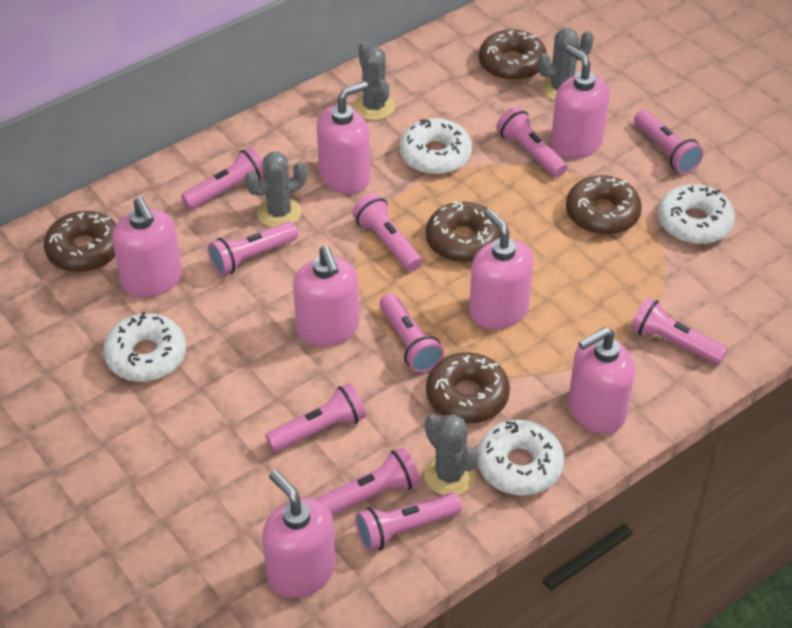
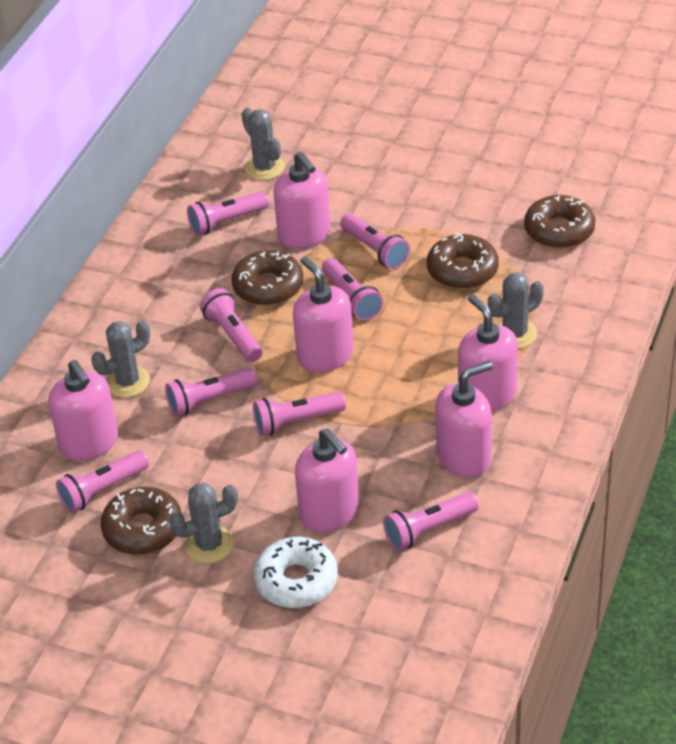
brown donut: [44,211,116,273] [426,201,501,263] [426,352,510,424] [479,29,547,81] [566,175,642,235] = 5 -> [100,487,182,555] [231,250,303,306] [427,233,499,289] [524,195,595,249] = 4
pink flashlight: [181,147,264,210] [208,222,298,276] [265,383,366,452] [316,448,420,516] [352,193,422,272] [355,492,462,552] [380,293,444,373] [496,107,567,178] [631,297,728,365] [634,110,704,174] = 10 -> [56,450,149,513] [165,368,257,417] [187,191,269,236] [200,288,263,362] [253,392,346,436] [322,258,383,321] [340,214,410,269] [383,492,478,551] = 8
pink soap dispenser: [112,197,182,298] [262,470,335,598] [293,246,359,347] [317,81,370,194] [469,208,534,330] [551,45,610,159] [568,327,635,434] = 7 -> [49,360,118,461] [273,151,331,249] [293,256,354,372] [295,428,359,532] [436,361,493,478] [458,294,518,412] = 6
white donut: [103,312,186,382] [400,118,472,175] [478,419,564,496] [658,184,735,244] = 4 -> [254,536,338,608] = 1

